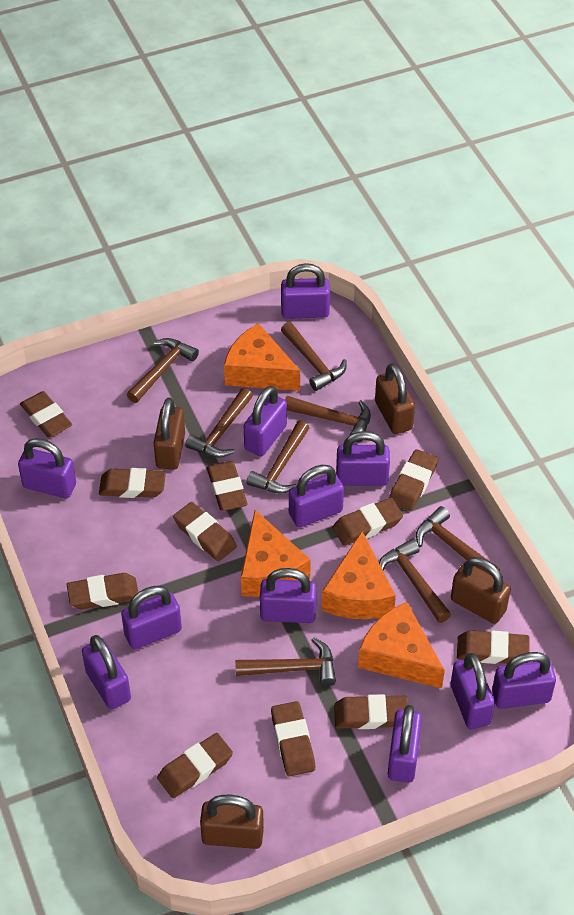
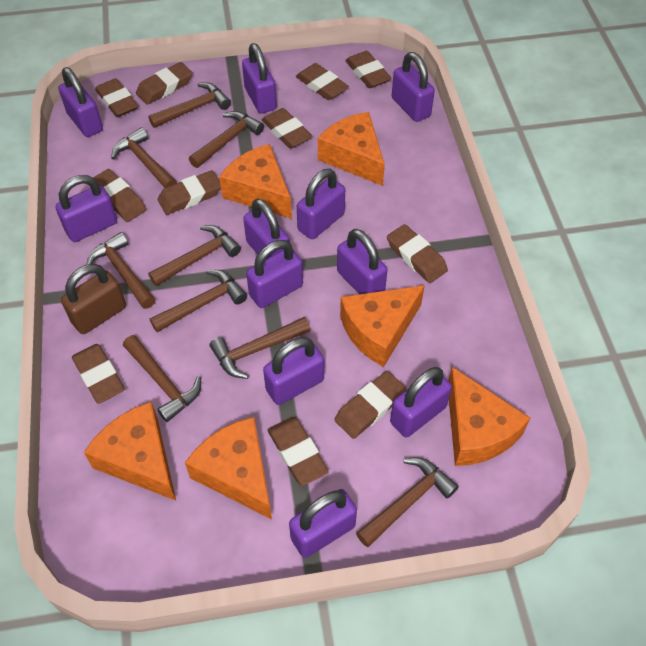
brown hammer: [127,338,199,403] [185,388,253,458] [235,637,336,686] [246,421,309,493] [281,322,347,391] [285,396,371,442] [379,539,451,623] [416,506,500,575] = 8 -> [86,232,155,309] [111,127,177,188] [123,335,201,422] [148,82,231,128] [148,225,241,286] [150,270,247,332] [189,111,264,168] [210,317,311,379] [356,457,459,547] = 9
brown padlock: [154,398,185,470] [200,795,264,849] [375,363,415,434] [451,557,511,624] = 4 -> [61,264,126,334] = 1
orange cheese: [224,323,300,391] [241,510,311,597] [322,531,396,619] [358,602,445,689] = 4 -> [84,402,176,501] [185,417,272,520] [219,144,292,219] [318,112,385,186] [340,285,425,367] [448,367,530,466] = 6

